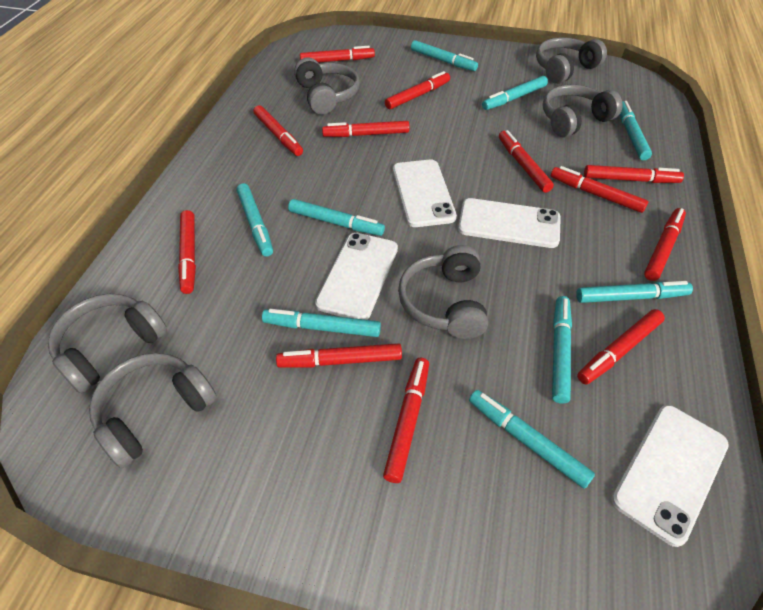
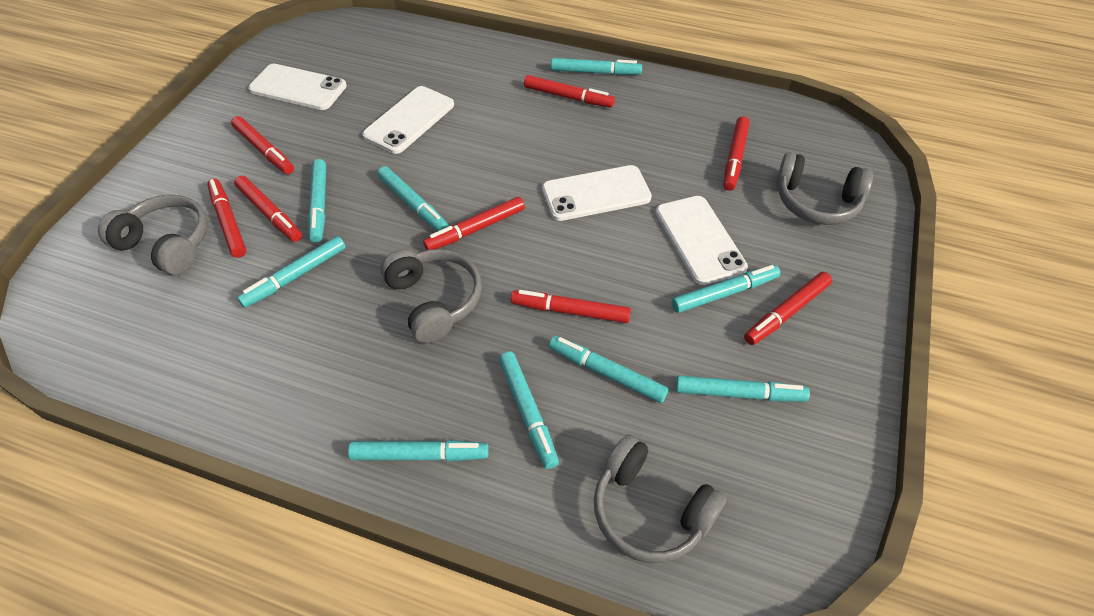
grey headphones: [48,294,167,393] [89,353,217,468] [294,57,360,114] [398,245,488,339] [536,37,607,84] [543,84,623,138] = 6 -> [98,195,208,275] [380,249,482,343] [594,435,726,563] [776,152,873,225] = 4
red marker: [178,210,196,294] [253,105,303,156] [276,343,402,368] [300,46,375,63] [322,121,409,137] [383,358,429,483] [385,71,450,109] [499,130,554,193] [551,166,648,213] [577,309,665,384] [584,165,684,183] [644,208,686,281] = 12 -> [207,179,246,258] [231,116,294,174] [234,176,302,242] [423,197,525,250] [511,290,631,323] [524,75,615,108] [723,116,750,191] [744,272,832,345] = 8

